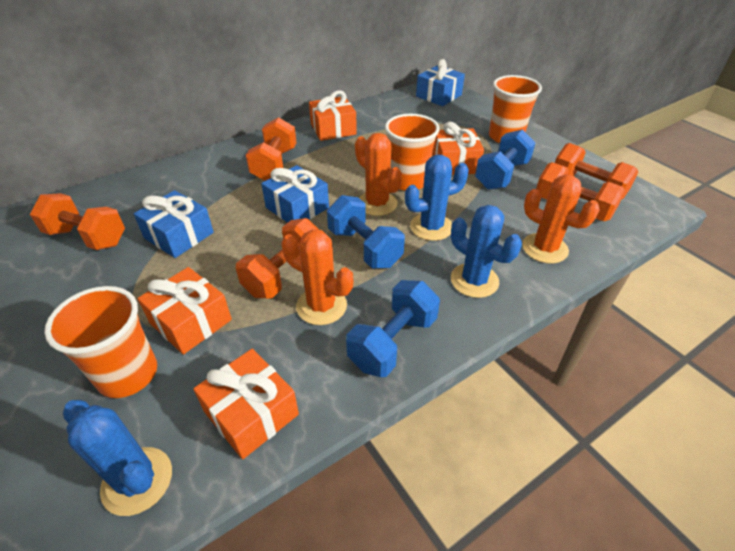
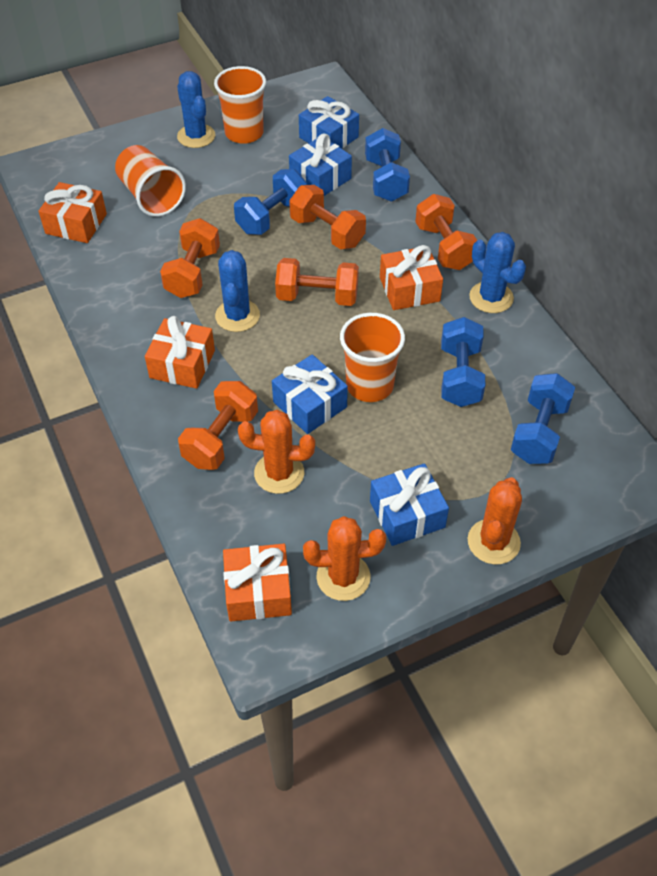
blue dumbbell: [327,195,405,268] [346,280,440,377] [475,130,535,190] = 3 -> [234,169,307,235] [365,128,410,202] [441,317,485,407] [511,373,575,464] = 4
blue gift: [134,190,214,258] [261,165,329,223] [416,59,465,106] = 3 -> [272,354,348,434] [289,134,352,196] [299,96,359,149] [370,463,449,546] = 4

